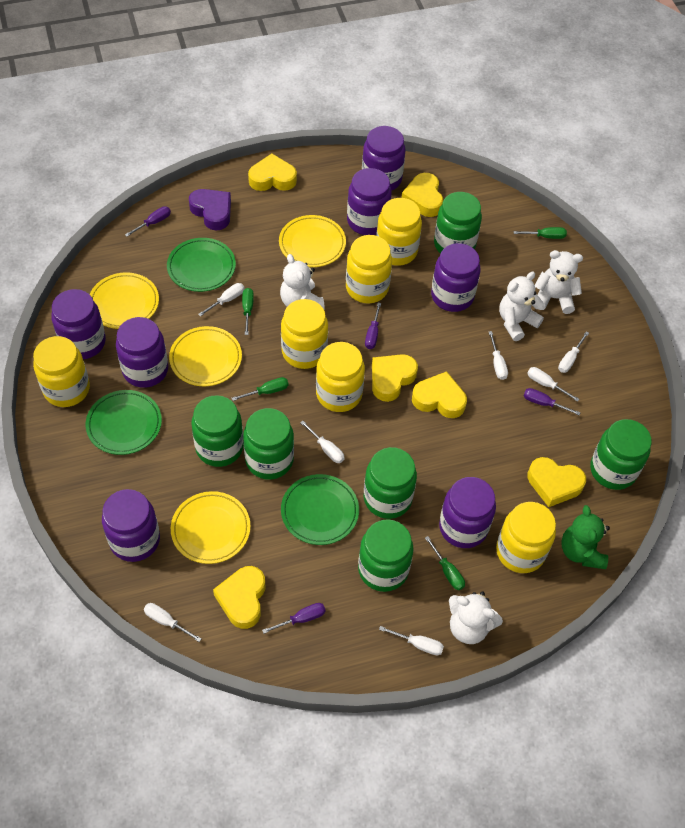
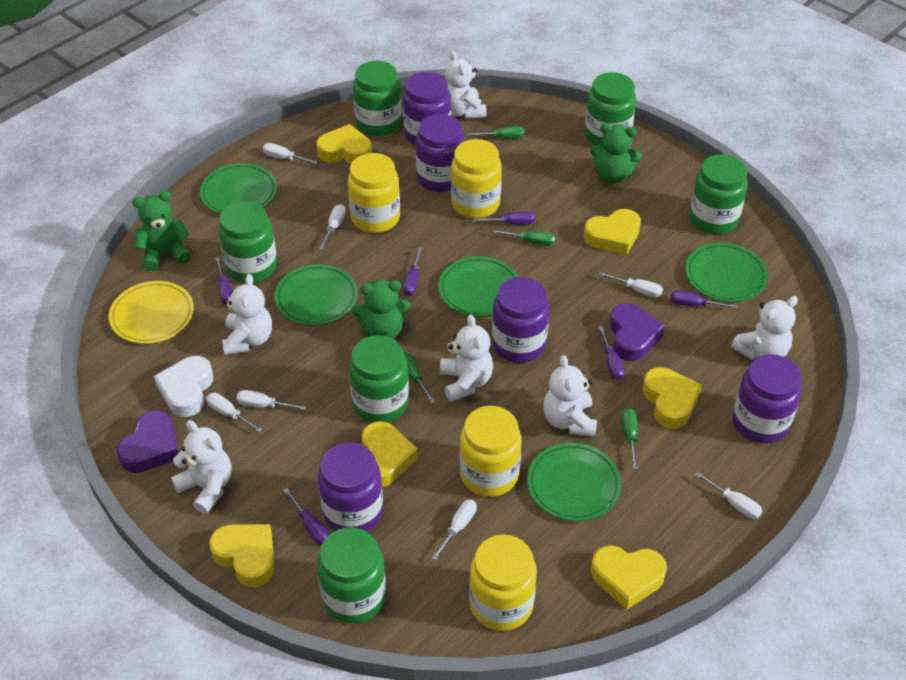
green plate: [86,390,162,455] [167,238,236,292] [281,474,359,545] = 3 -> [200,163,277,214] [275,264,358,326] [438,256,518,317] [527,443,622,521] [685,243,768,302] = 5
green teddy bear: [561,505,610,569] = 1 -> [132,191,191,271] [352,280,410,339] [590,123,642,184] = 3
purple heart: [189,189,231,230] = 1 -> [117,410,178,473] [610,303,665,361] = 2
purple jar: [51,289,106,359] [102,489,160,562] [116,317,168,388] [347,168,392,235] [362,126,406,191] [431,243,481,312] [439,477,496,548] = 7 -> [318,442,383,531] [403,72,451,146] [416,114,465,192] [492,277,549,363] [732,354,802,443] = 5
purple screwdriver: [125,206,171,237] [262,603,326,634] [365,303,381,349] [524,388,581,415] = 4 -> [215,257,232,306] [283,488,329,545] [403,247,423,296] [473,211,535,225] [599,326,625,380] [670,290,738,309] = 6
white heart: none = 0 -> [154,356,213,417] = 1
white teddy bear: [280,254,325,309] [449,591,503,644] [499,272,544,341] [535,250,583,314] = 4 -> [171,420,232,514] [222,274,272,355] [440,315,493,402] [444,51,486,119] [543,355,597,437] [731,296,798,360] = 6
yellow jar: [33,336,90,407] [281,299,328,369] [316,342,365,412] [346,235,392,303] [376,198,422,266] [496,502,556,573] = 6 -> [348,153,400,233] [451,139,502,218] [460,406,521,497] [469,535,537,631] = 4
yellow plate: [90,272,159,329] [169,326,242,386] [171,491,251,564] [279,215,346,267] = 4 -> [109,281,194,344] = 1

